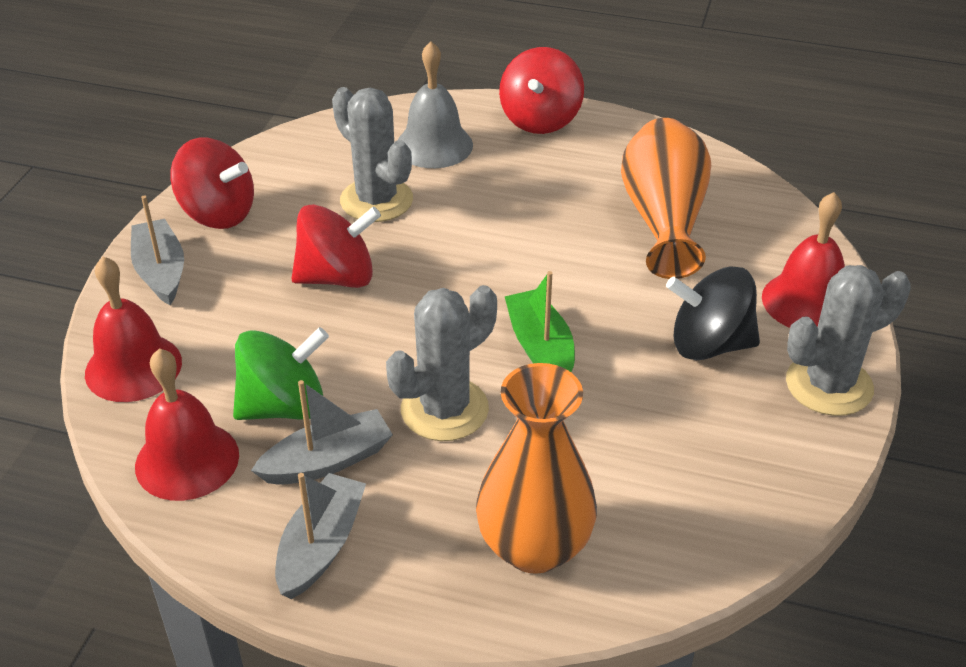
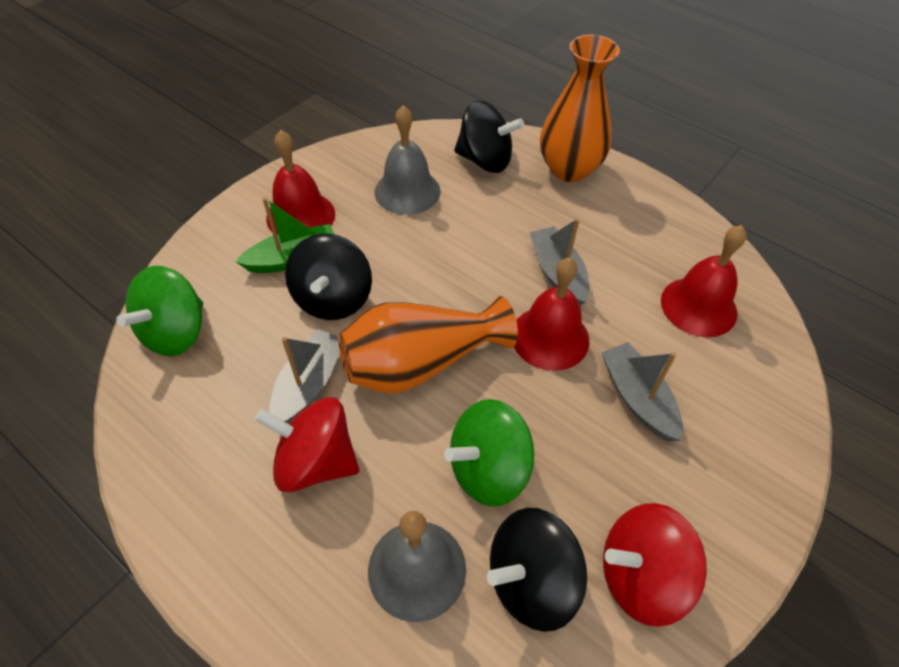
black spinning top: [666,266,760,360] = 1 -> [285,233,372,320] [454,101,524,173] [487,508,587,632] = 3
green spinning top: [233,327,329,420] = 1 -> [116,266,203,356] [444,399,534,506] = 2
grey bell: [398,41,473,168] = 1 -> [368,511,466,622] [375,105,441,215] = 2
grey cactus: [332,87,413,222] [386,285,497,441] [786,265,911,416] = 3 -> none = 0
red spinning top: [170,138,254,229] [291,204,381,288] [499,47,584,134] = 3 -> [254,397,359,492] [603,503,707,627] = 2

